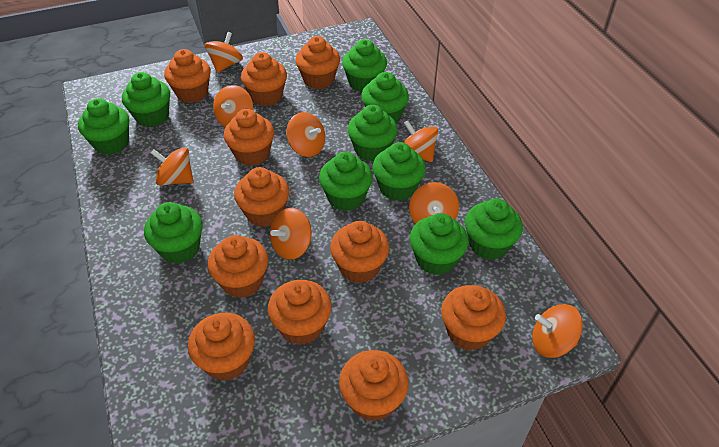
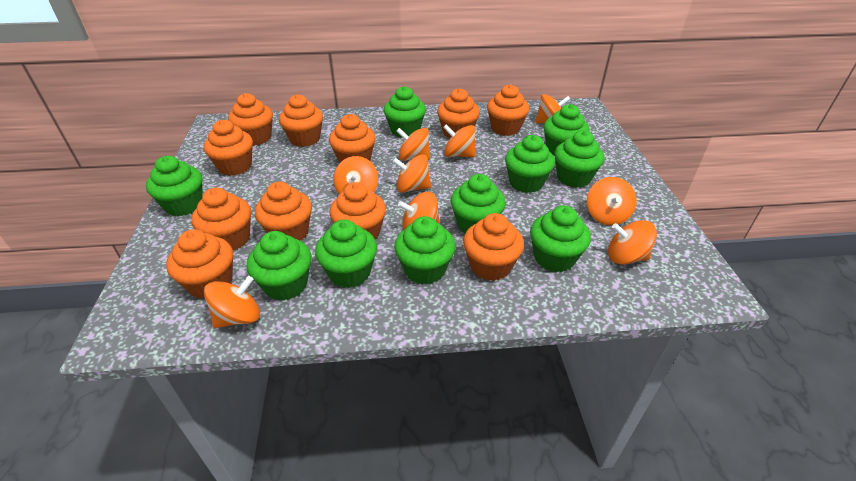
orange spinning top: [151,147,194,186] [205,32,243,73] [213,85,253,127] [270,208,312,260] [286,112,325,157] [403,120,438,162] [409,182,459,224] [532,304,583,358] = 8 -> [204,276,260,328] [334,156,378,194] [392,154,431,193] [396,128,430,161] [398,192,440,230] [443,124,476,157] [536,94,570,124] [587,177,636,225] [608,220,657,264] = 9

